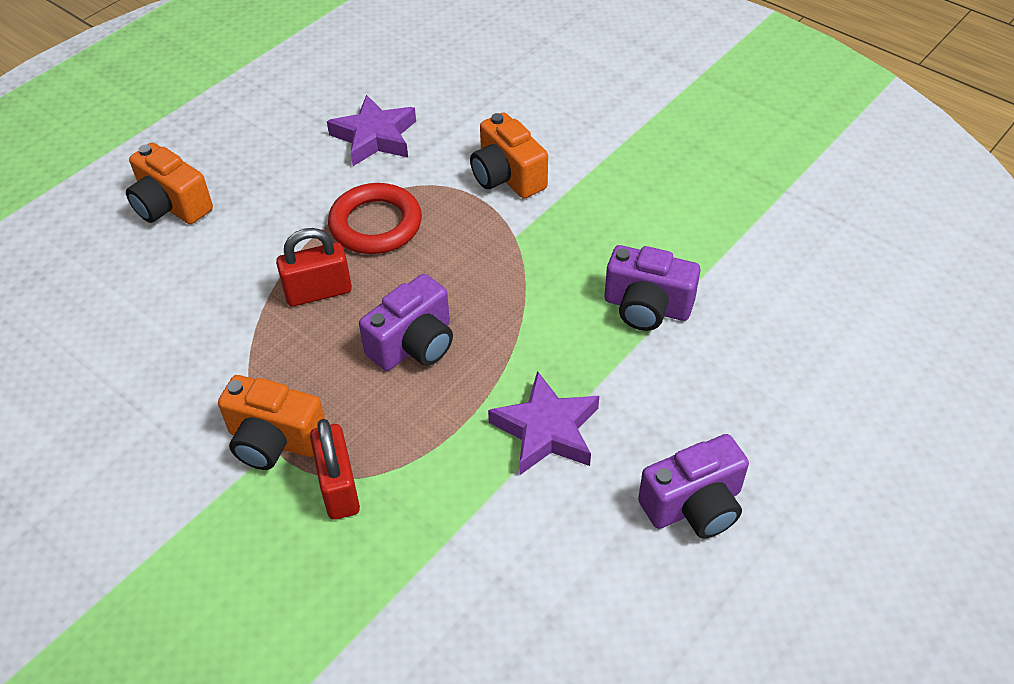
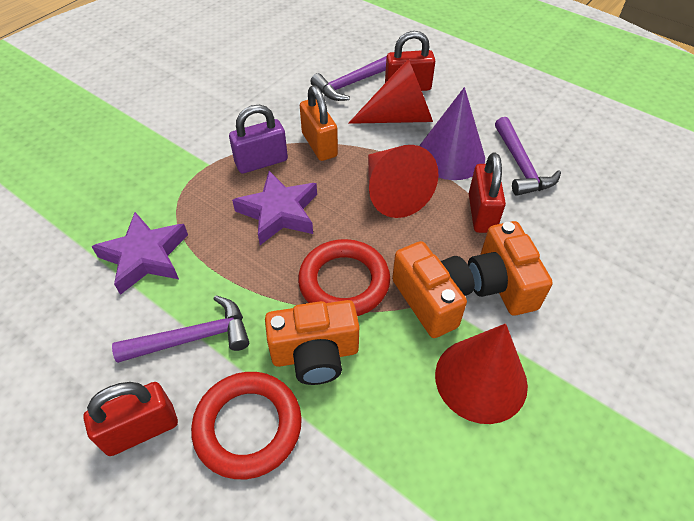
orange padlock: none = 0 -> [300,86,338,161] = 1
purple camera: [359,274,453,371] [605,245,701,331] [638,434,749,538] = 3 -> none = 0
purple cone: none = 0 -> [420,87,485,180] = 1
purple hammer: none = 0 -> [112,295,249,363] [310,56,387,101] [495,117,561,196] = 3
purple padlock: none = 0 -> [229,105,288,174] = 1
red cone: none = 0 -> [348,59,433,124] [368,145,439,218] [435,323,528,424] = 3
red padlock: [276,228,352,307] [310,419,360,520] = 2 -> [83,382,178,456] [385,31,435,91] [469,153,506,233] = 3
red ring: [328,183,422,254] = 1 -> [191,372,302,479] [298,239,390,316] = 2

